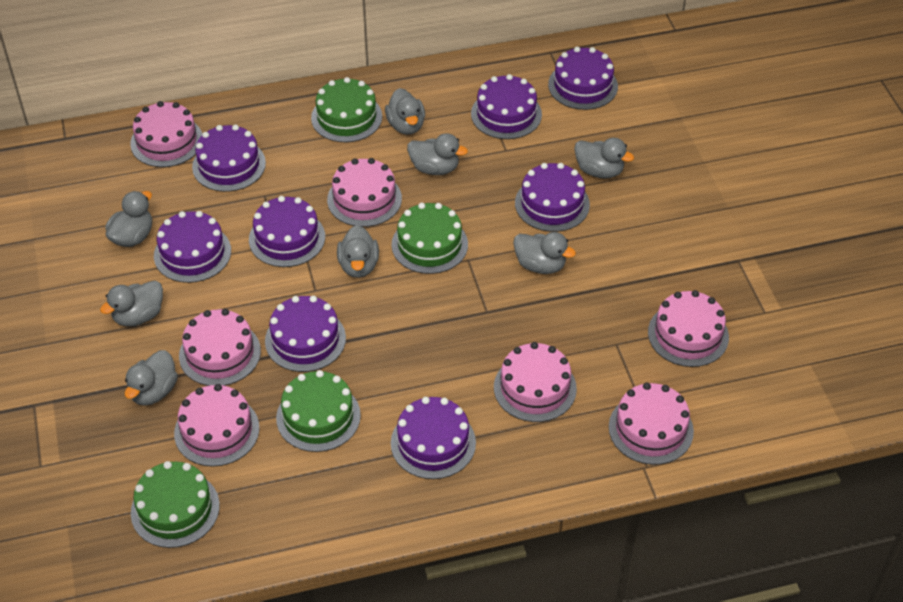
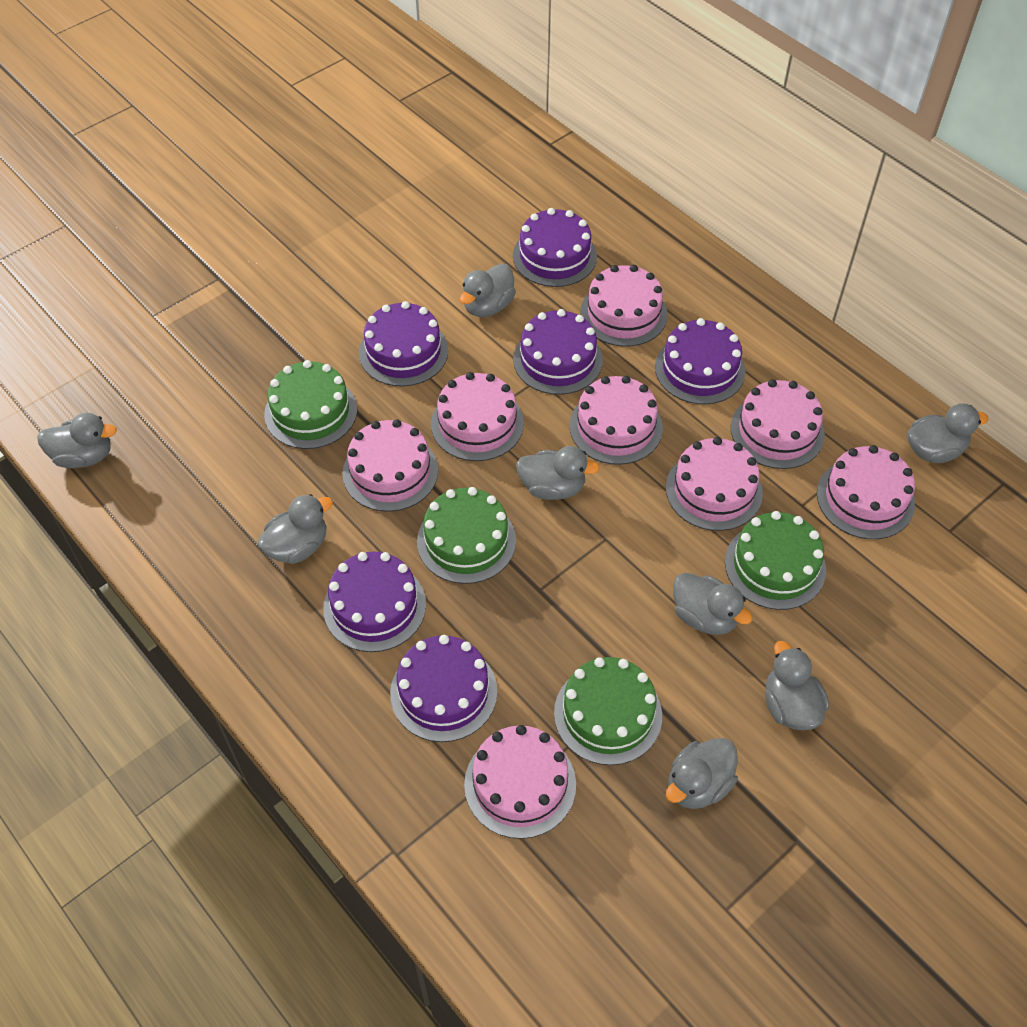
pink cake: [130,101,202,167] [174,384,259,467] [179,309,261,386] [327,158,402,227] [494,342,577,422] [609,382,694,465] [648,290,729,367] = 7 -> [342,419,438,512] [431,372,524,461] [464,725,576,839] [570,376,663,465] [580,265,668,347] [666,437,763,531] [731,379,825,469] [817,445,915,539] = 8
purple cake: [154,211,231,283] [192,125,266,192] [249,196,325,267] [265,296,346,372] [391,397,476,479] [471,74,542,139] [515,163,590,232] [548,47,618,110] = 8 -> [323,551,426,652] [359,301,448,386] [390,635,497,742] [513,208,597,287] [513,309,603,395] [655,318,746,404] = 6

